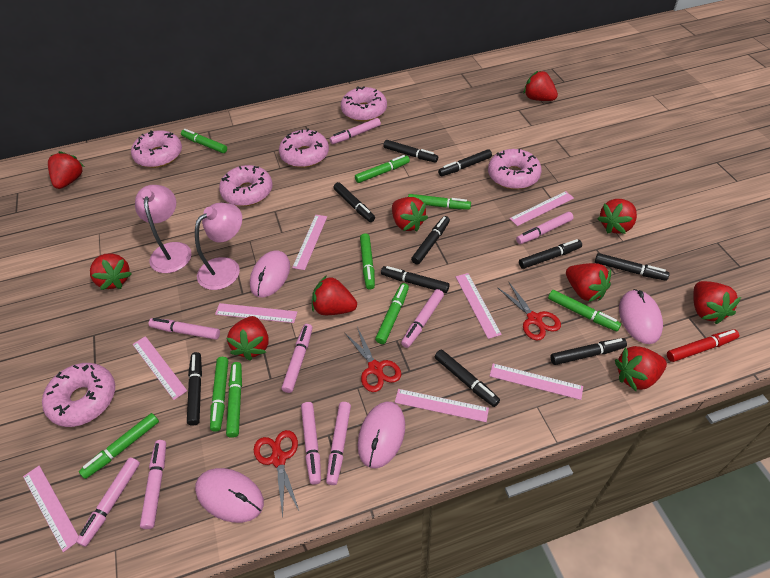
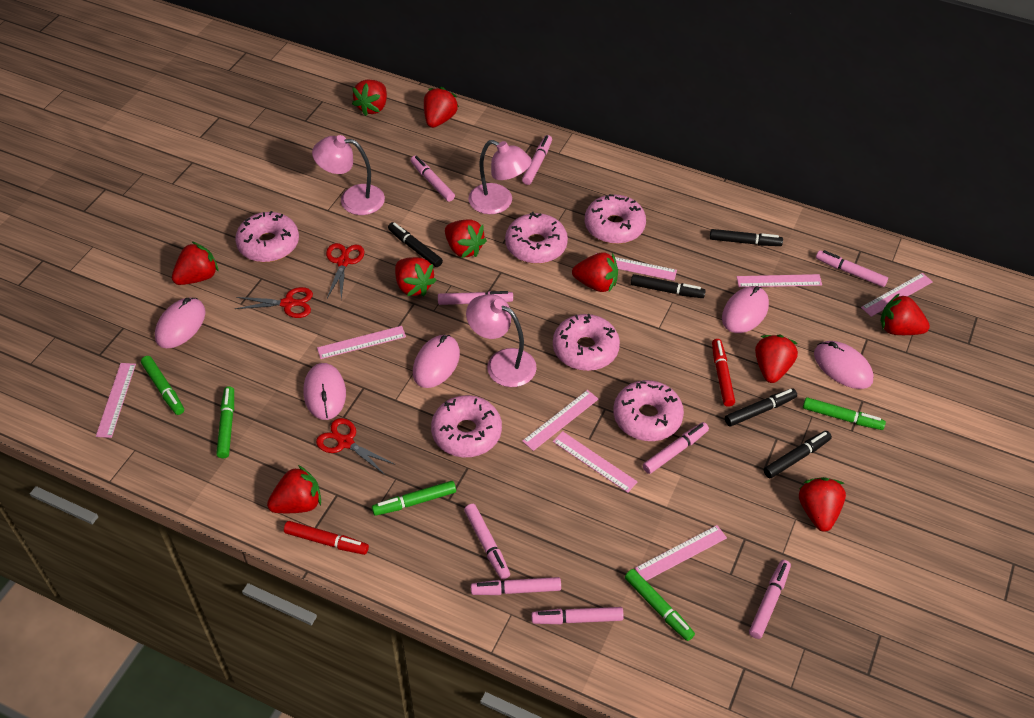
black marker: [187,352,202,426] [333,182,375,222] [381,266,449,293] [383,140,438,163] [411,216,450,265] [435,350,500,407] [438,149,492,176] [519,239,582,269] [550,338,627,365] [595,253,670,281] = 10 -> [388,222,443,267] [631,274,706,298] [710,229,783,246] [725,388,797,426] [764,431,832,478] = 5
green marker: [79,413,159,479] [181,129,227,153] [210,357,228,432] [226,362,242,438] [355,155,410,183] [360,233,375,290] [375,283,409,344] [408,194,471,210] [548,290,621,331] = 9 -> [141,356,184,415] [216,386,234,458] [372,481,456,516] [625,569,695,641] [803,397,886,430] = 5
pink lamp: [135,185,192,273] [195,203,242,290] = 2 -> [312,135,385,215] [466,294,537,387] [468,140,532,214] = 3
pink mouse: [195,468,264,523] [250,250,290,297] [358,401,405,468] [619,289,663,344] = 4 -> [155,297,206,348] [304,363,346,420] [413,335,460,388] [722,286,769,333] [814,341,874,389] = 5
red marker: [667,329,739,362] = 1 -> [284,521,369,555] [712,339,735,407] = 2

